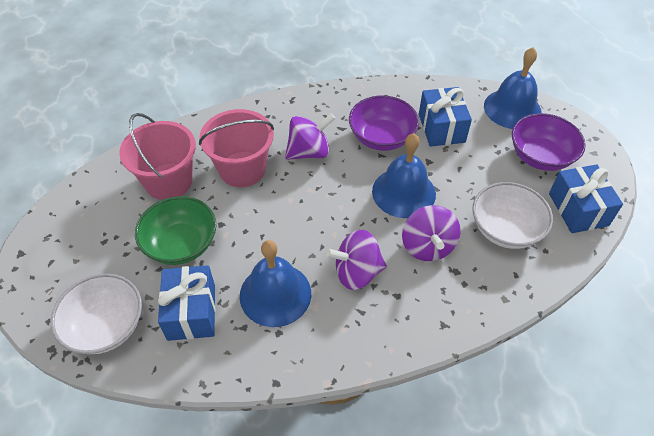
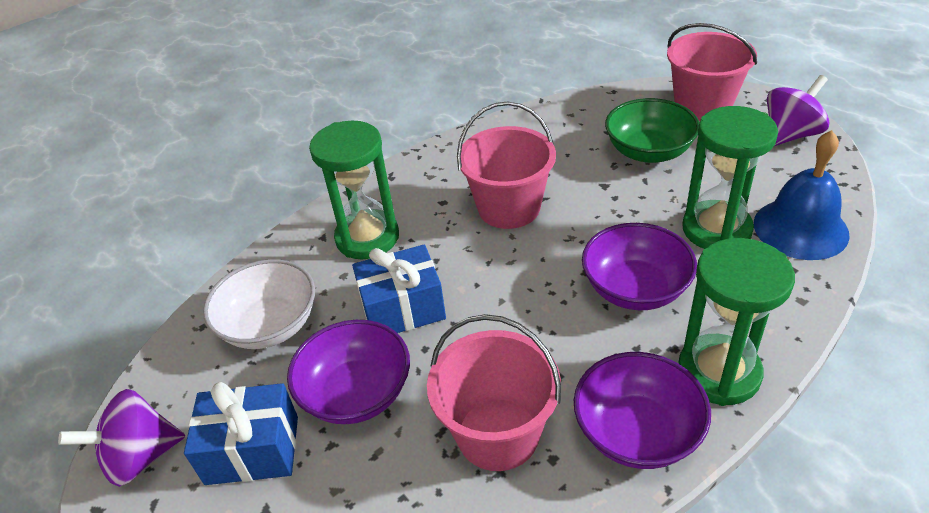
blue bell: [240,240,311,327] [372,133,436,218] [484,47,541,129] = 3 -> [754,130,850,260] = 1
blue gift: [158,265,215,341] [419,87,472,147] [549,164,623,233] = 3 -> [184,382,298,485] [352,245,446,333] = 2
green hourglass: none = 0 -> [309,121,399,259] [678,238,795,406] [682,106,778,249] = 3
pink bucket: [119,113,196,200] [199,109,274,187] = 2 -> [427,314,561,471] [457,102,556,229] [667,23,757,121] = 3
purple bowl: [349,96,419,151] [512,113,586,171] = 2 -> [287,320,410,424] [574,352,711,469] [582,223,697,310] = 3
purple spinning top: [285,114,336,160] [325,230,387,290] [402,205,461,261] = 3 -> [58,389,185,487] [767,75,829,146] = 2
white bowl: [51,274,142,354] [473,182,553,249] = 2 -> [203,259,315,349] = 1

